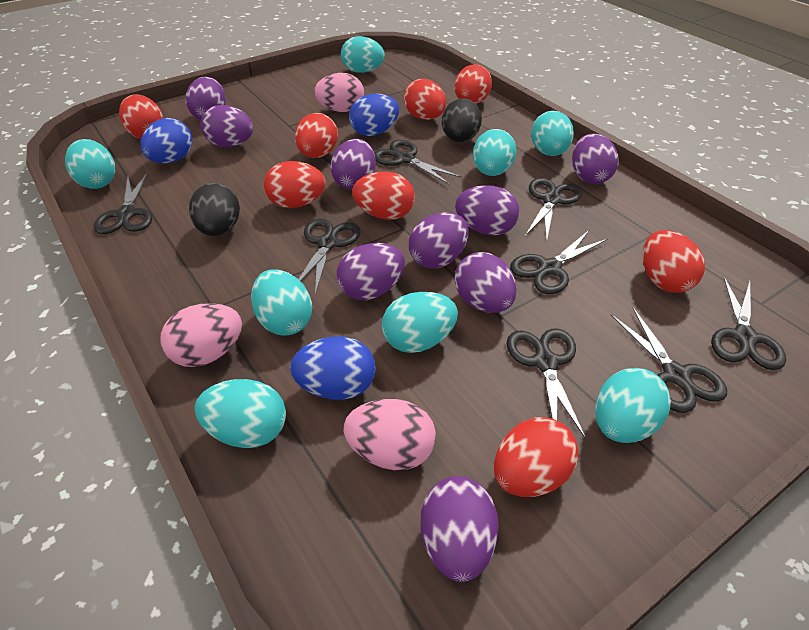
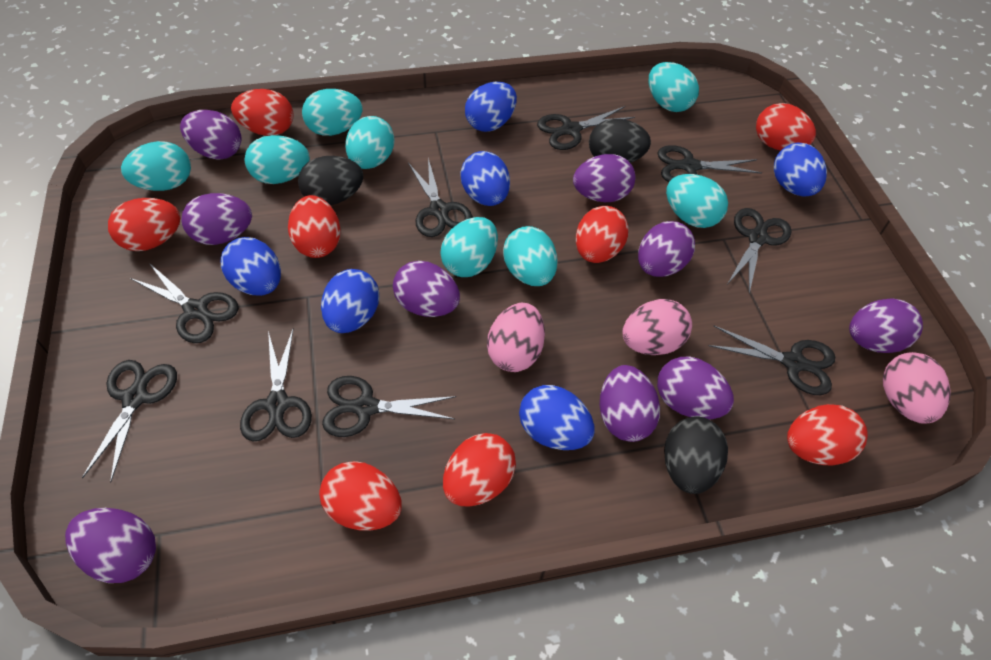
black egg: [189,183,240,236] [442,98,482,142] = 2 -> [298,156,363,205] [589,119,651,163] [664,417,728,494] = 3
black scissors: [93,172,152,234] [299,219,360,294] [374,140,462,185] [506,328,586,439] [510,230,608,294] [525,178,582,242] [611,308,727,413] [711,277,786,370] = 8 -> [82,360,177,482] [130,263,239,343] [240,328,312,441] [322,376,456,437] [408,158,473,237] [537,106,635,150] [657,145,762,182] [708,326,835,395] [728,208,791,294] = 9
blue egg: [141,118,192,163] [290,336,376,400] [349,94,399,136] = 3 -> [221,237,281,296] [321,269,380,333] [460,151,510,206] [465,82,517,132] [519,385,594,450] [774,143,827,196] = 6

